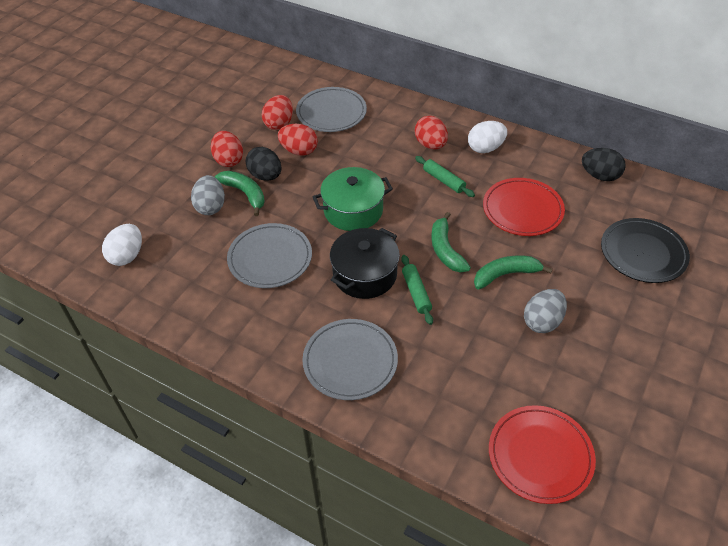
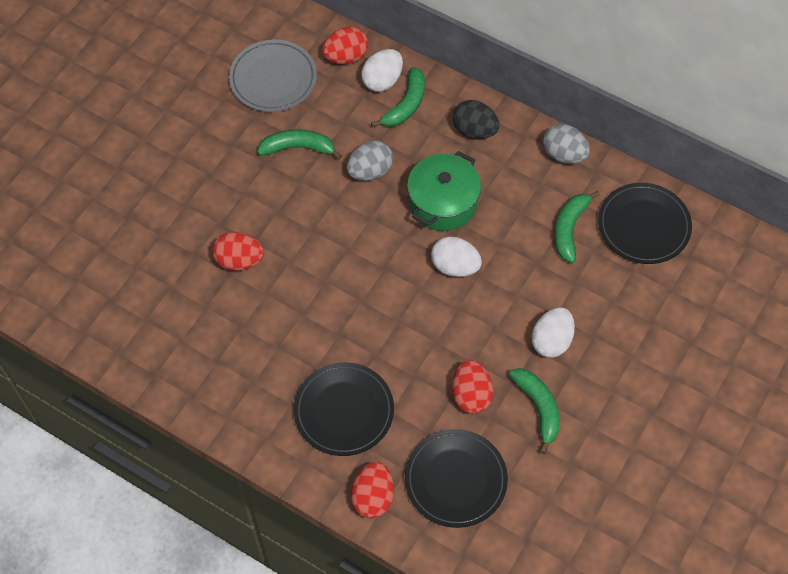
black egg: [246,147,282,181] [582,148,626,181] = 2 -> [453,100,500,139] = 1
black plate: [601,218,690,283] = 1 -> [294,362,394,456] [405,429,508,528] [598,183,692,264] = 3
black pot: [330,228,400,299] = 1 -> none = 0
green banana: [215,171,265,216] [431,212,471,272] [474,256,553,290] = 3 -> [257,129,342,160] [371,67,425,127] [509,368,560,454] [555,191,600,263] = 4
green rolling pin: [401,255,433,325] [415,156,475,197] = 2 -> none = 0
grey plate: [227,223,312,288] [296,87,367,132] [302,319,398,400] = 3 -> [229,40,317,112] = 1
red plate: [483,178,565,236] [489,405,596,504] = 2 -> none = 0
white egg: [102,224,142,266] [468,121,507,153] = 2 -> [361,49,403,92] [431,237,482,277] [532,307,575,358] = 3

